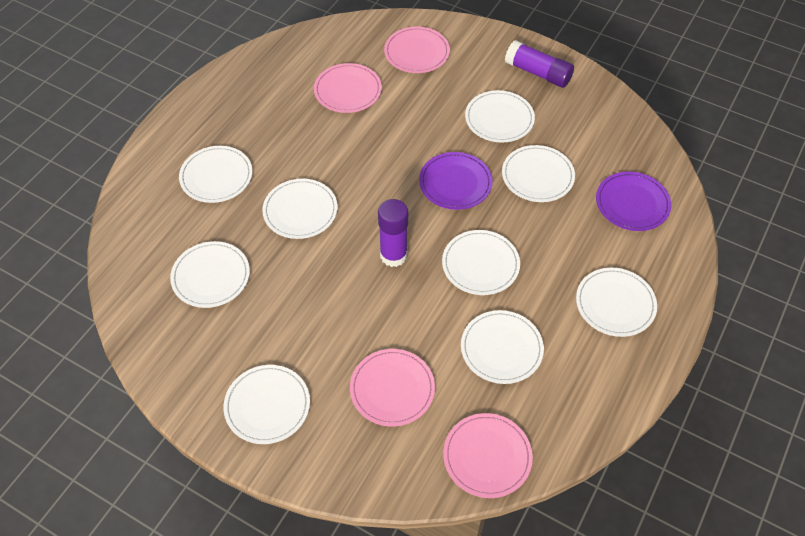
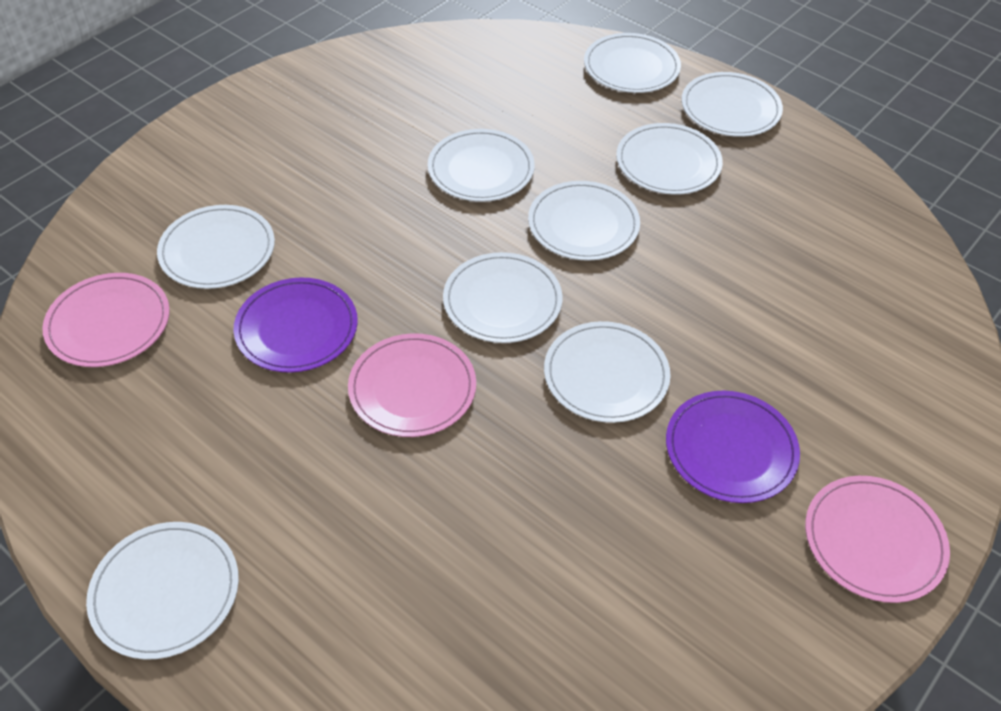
pink plate: [314,63,382,113] [350,349,435,427] [384,27,450,73] [443,413,533,498] = 4 -> [42,273,170,367] [348,333,476,437] [805,476,950,603] = 3
purple glue stick: [378,199,408,267] [505,40,574,88] = 2 -> none = 0

